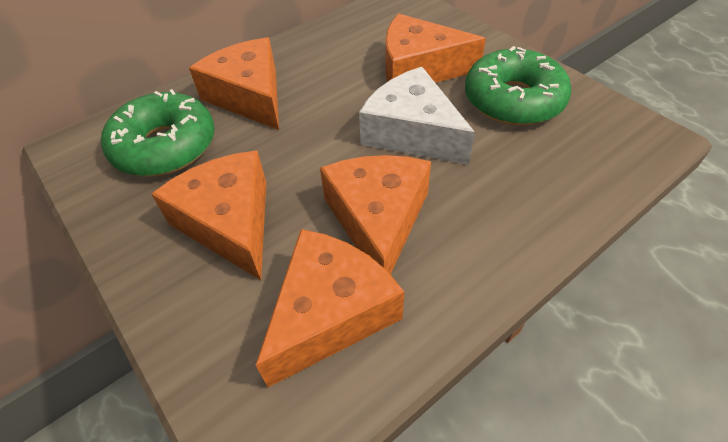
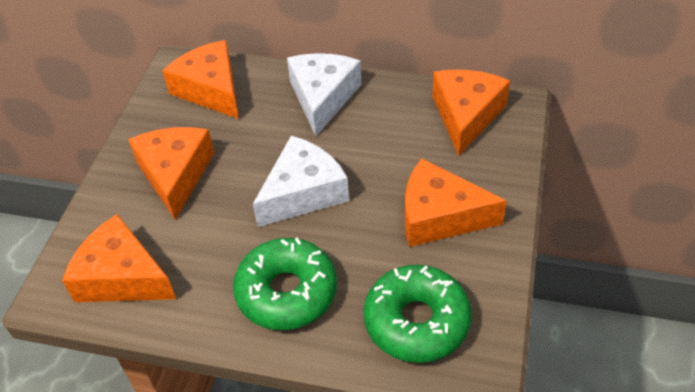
white cheese: [359,67,475,165] = 1 -> [253,136,349,227] [287,53,361,136] = 2

